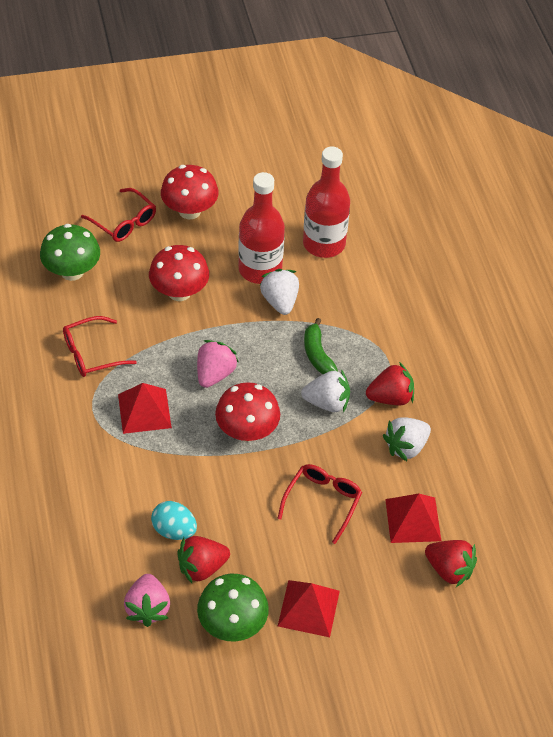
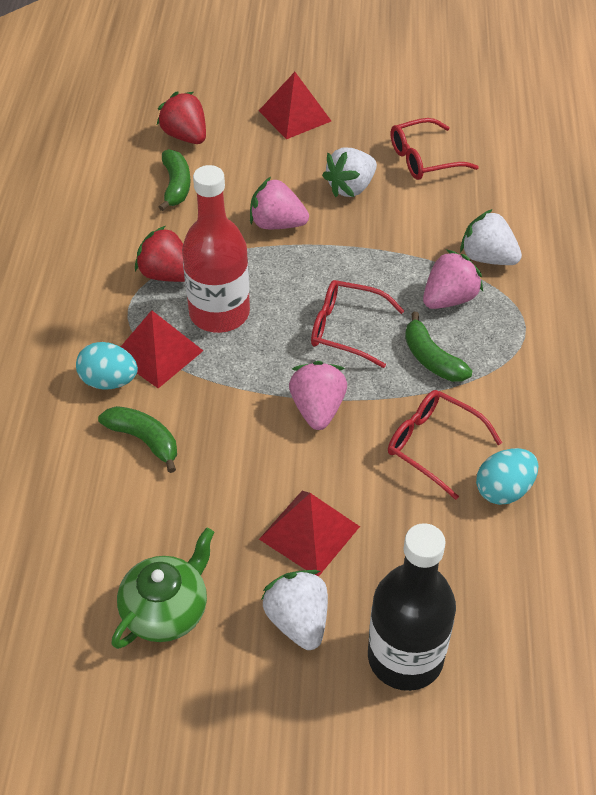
black bottle: none = 0 -> [368,523,456,691] = 1
green banana: [304,318,338,374] = 1 -> [98,406,177,473] [159,149,190,211] [405,312,472,382] = 3
green mushroom: [40,224,100,281] [197,574,269,642] = 2 -> none = 0
green teapot: none = 0 -> [111,528,214,649] = 1
pink strawberry: [124,574,170,627] [197,340,239,388] = 2 -> [250,177,309,229] [289,361,347,430] [423,249,483,309] = 3
red bottle: [238,172,285,284] [303,147,350,258] = 2 -> [182,165,250,333] = 1
red mushroom: [149,245,209,301] [161,165,219,219] [215,382,280,442] = 3 -> none = 0
red strawberry: [177,536,230,583] [366,362,414,405] [425,540,477,587] = 3 -> [135,226,185,282] [157,92,206,144] = 2
turquoise egg: [151,501,197,540] = 1 -> [76,342,138,390] [476,448,538,505] = 2

